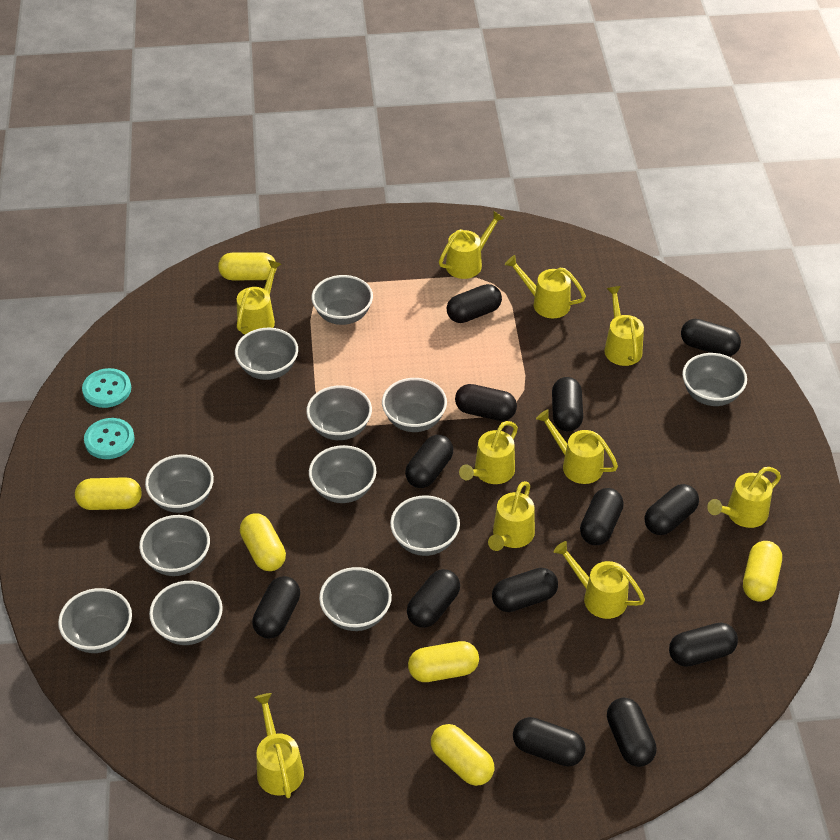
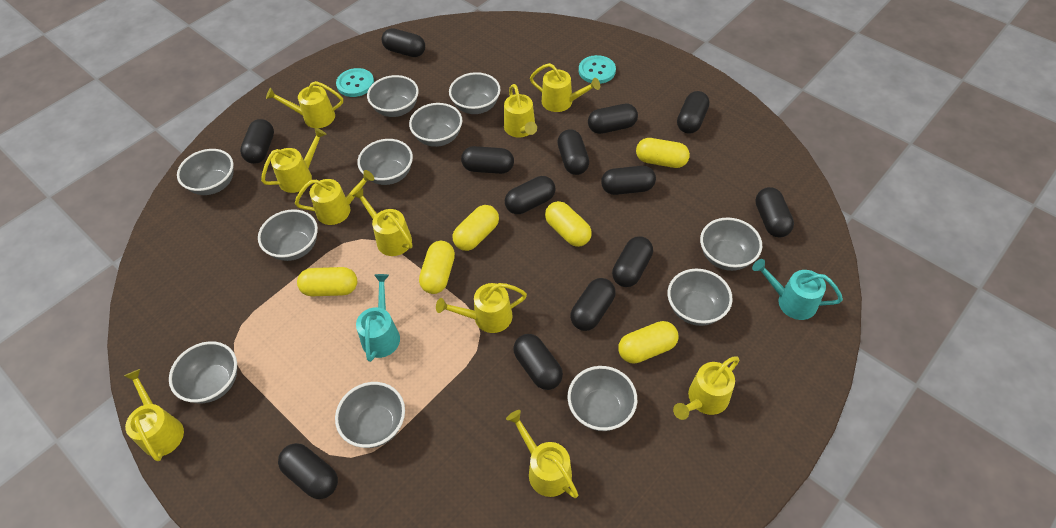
grey bowl: [58,588,132,653] [139,515,210,576] [145,454,214,513] [149,581,223,645] [235,328,298,380] [306,385,372,440] [309,445,376,503] [312,275,373,325] [319,567,392,631] [382,378,447,432] [390,495,460,556] [682,353,747,406] = 12 -> [169,341,237,403] [177,149,234,195] [258,209,318,261] [335,382,405,448] [357,139,413,185] [367,75,419,117] [409,103,462,147] [449,72,501,114] [568,366,637,431] [668,269,733,326] [700,217,762,271] = 11
turquoise watering can: none = 0 -> [356,274,400,362] [752,259,843,320] = 2

